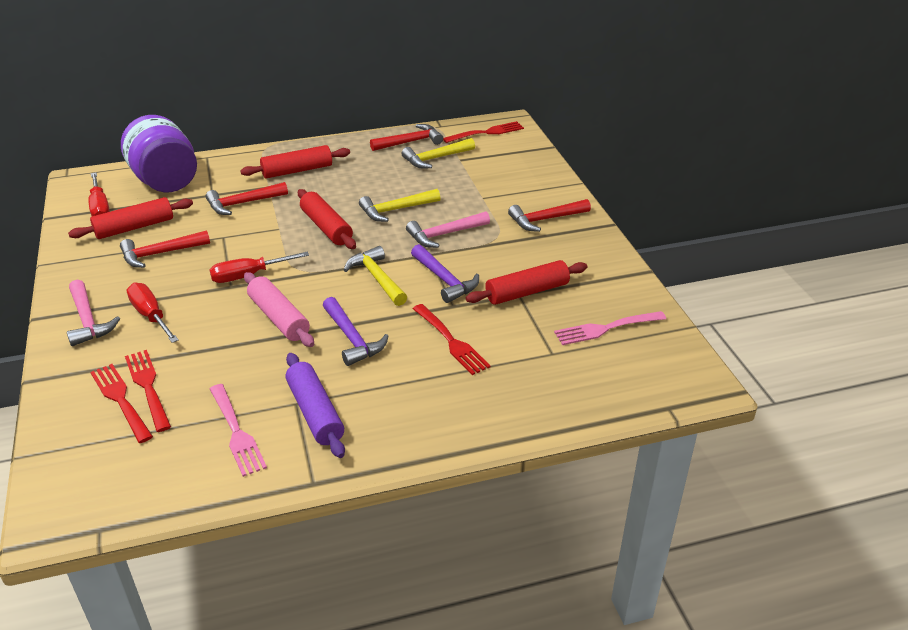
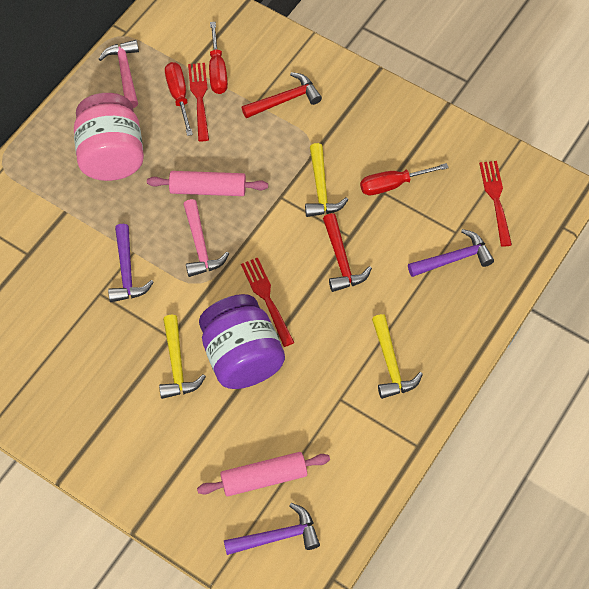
pink fork: [210,384,267,477] [554,311,666,345] = 2 -> none = 0
pink jar: none = 0 -> [74,93,144,181] = 1
pink rolling pin: [244,272,314,347] = 1 -> [147,171,268,196] [197,452,330,496] = 2
purple hammer: [323,297,388,366] [411,244,479,303] = 2 -> [108,224,154,302] [224,503,320,555] [408,229,494,277] = 3
purple rolling pin: [286,353,345,458] = 1 -> none = 0
red fork: [90,364,153,443] [125,350,171,432] [413,304,491,375] [443,121,524,143] = 4 -> [188,63,209,141] [241,258,294,347] [479,161,512,247] = 3
red hammer: [120,230,210,268] [206,182,288,215] [370,124,443,151] [508,199,591,232] = 4 -> [242,72,322,119] [323,213,372,292] = 2
red rolling pin: [68,197,193,239] [240,145,350,178] [298,189,356,249] [466,260,587,305] = 4 -> none = 0

